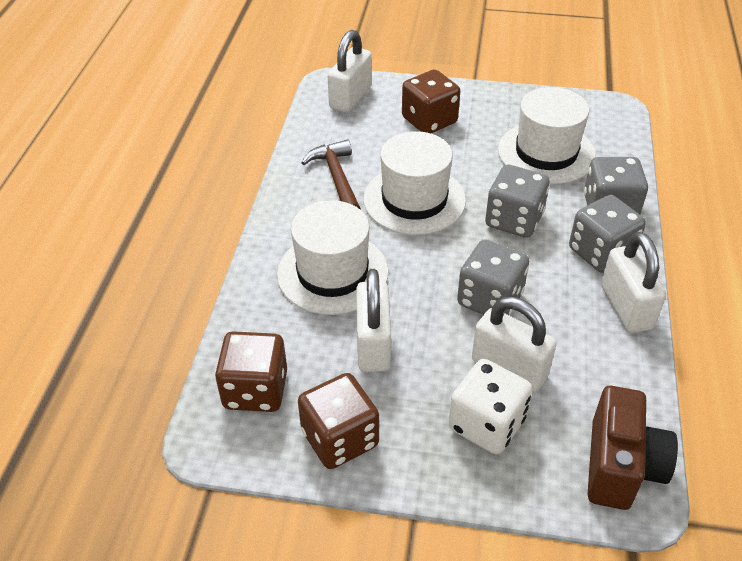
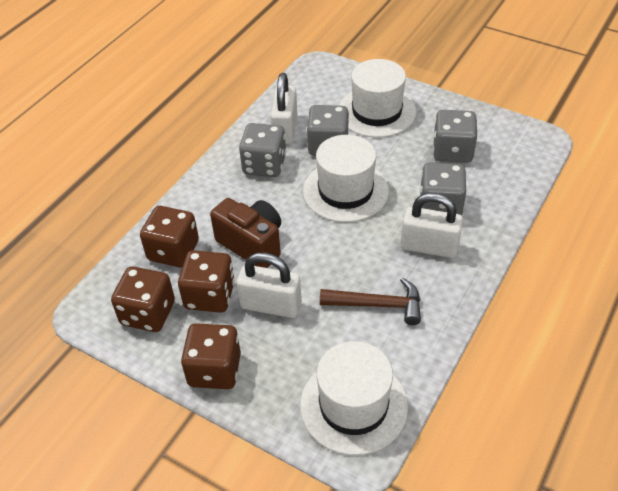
brown dice: [215,331,287,412] [298,373,379,469] [402,70,460,133] = 3 -> [111,266,175,332] [140,206,199,267] [178,250,235,313] [181,323,241,389] = 4
white dice: [449,359,532,454] = 1 -> none = 0
white padlock: [328,30,372,113] [356,269,391,372] [472,297,557,392] [601,232,666,333] = 4 -> [237,252,302,318] [270,73,297,144] [401,193,463,258] = 3

